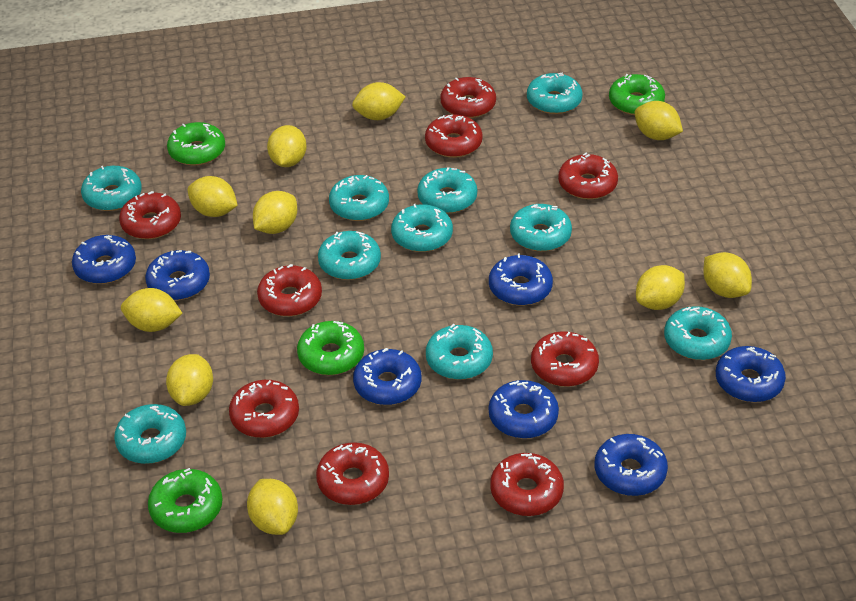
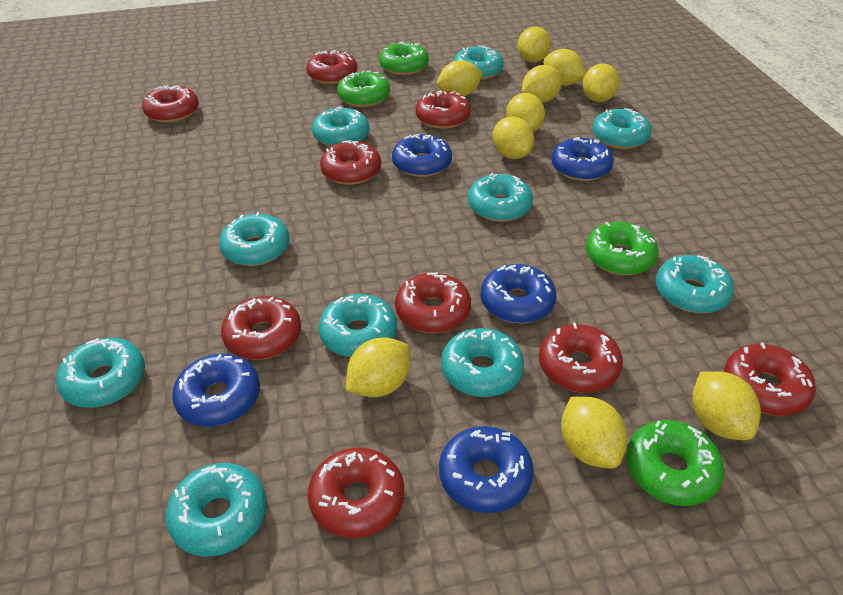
blue donut: [72,235,136,284] [145,250,210,300] [353,348,421,405] [489,254,553,306] [489,380,559,439] [595,434,668,496] [716,346,786,402] = 7 -> [172,354,260,427] [392,134,452,177] [439,426,534,513] [481,264,556,323] [552,137,614,181] = 5

